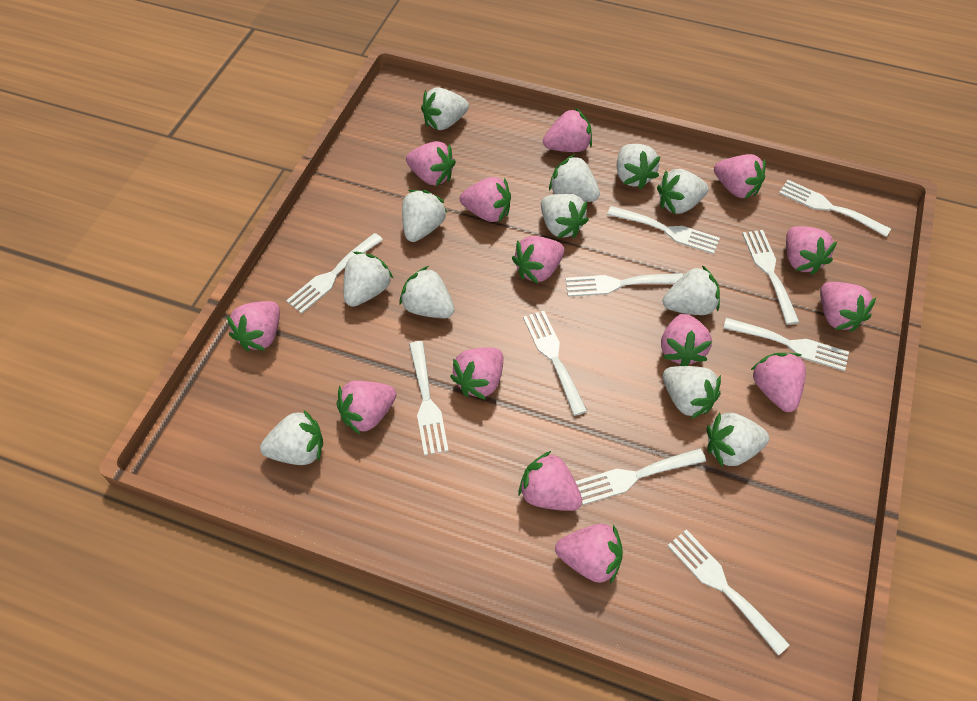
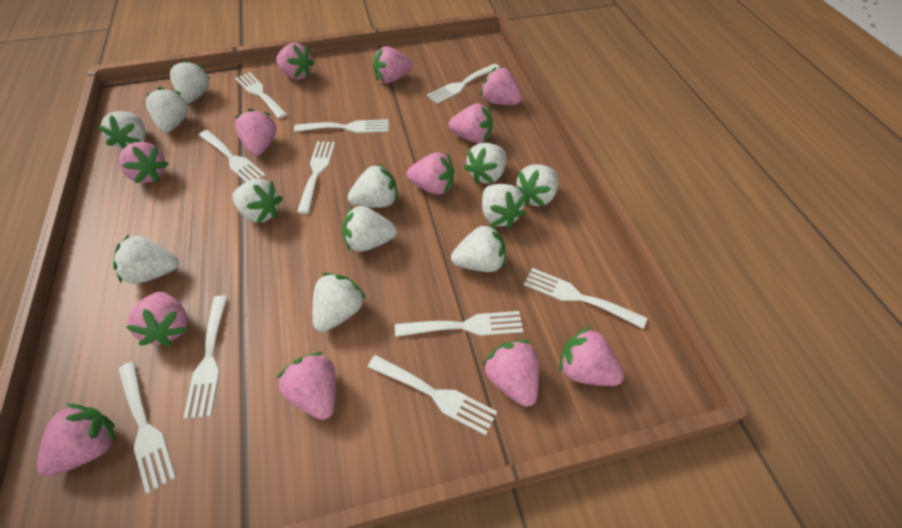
pink strawberry: [227,301,280,351] [336,381,396,434] [406,141,456,186] [450,347,503,400] [460,177,511,222] [512,236,564,284] [518,451,582,511] [543,108,592,152] [555,524,623,584] [661,313,712,366] [714,154,766,199] [751,353,806,412] [786,226,837,275] [820,282,876,332] = 14 -> [37,404,116,476] [119,142,169,183] [126,292,188,346] [235,109,276,156] [276,43,315,80] [277,352,336,420] [373,47,413,83] [406,152,454,195] [449,103,493,143] [480,67,522,105] [483,340,539,407] [559,327,624,386] = 12

